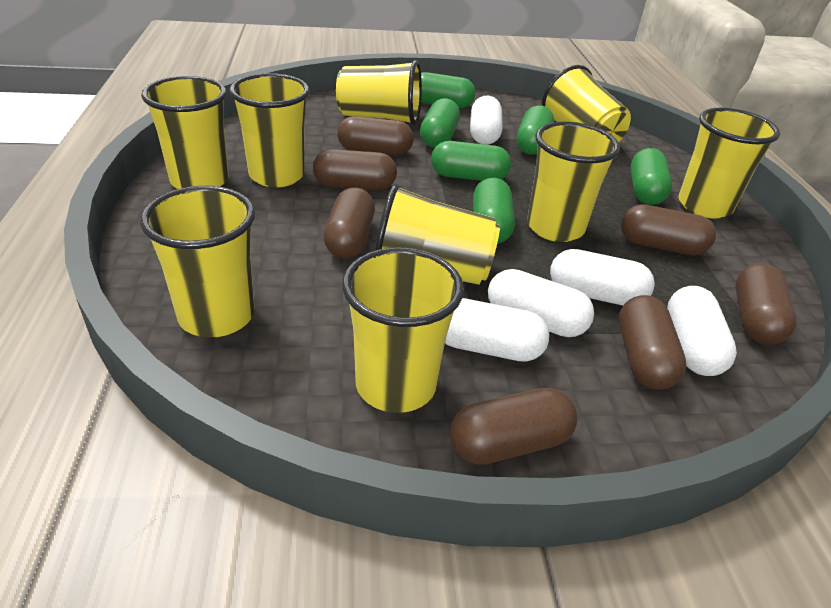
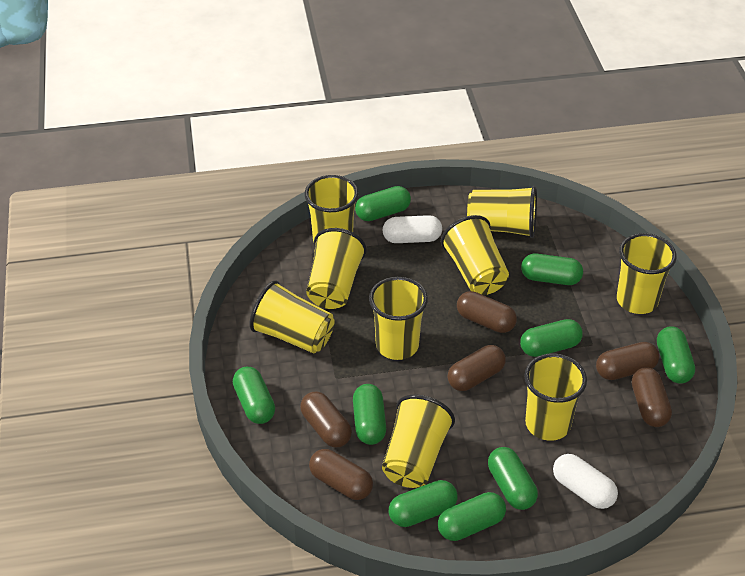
brown capsule: [313,149,397,190] [323,187,375,258] [337,116,414,155] [450,388,577,465] [619,295,686,390] [621,204,716,255] [735,263,796,345] = 7 -> [300,391,352,448] [309,449,373,500] [447,345,506,391] [457,291,517,333] [596,342,659,380] [632,367,672,427] = 6
green capsule: [420,98,460,148] [421,72,475,108] [431,141,511,181] [473,178,515,244] [517,105,554,155] [631,148,672,205] = 6 -> [233,367,275,424] [353,384,386,445] [355,186,411,221] [389,480,457,527] [438,492,506,541] [488,447,538,510] [520,319,583,357] [521,254,583,285] [657,326,695,384] = 9
white capsule: [445,298,549,362] [470,96,503,145] [488,269,594,337] [550,249,655,306] [667,286,737,376] = 5 -> [382,215,442,243] [553,454,618,509] = 2

